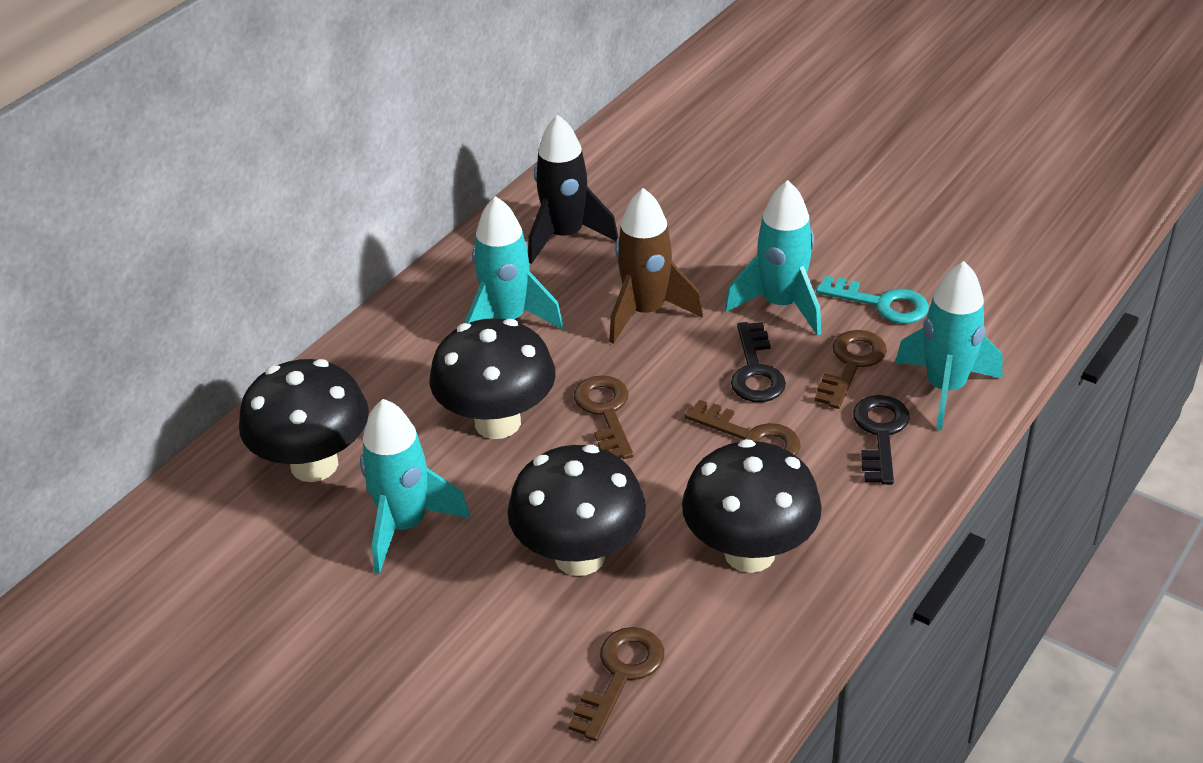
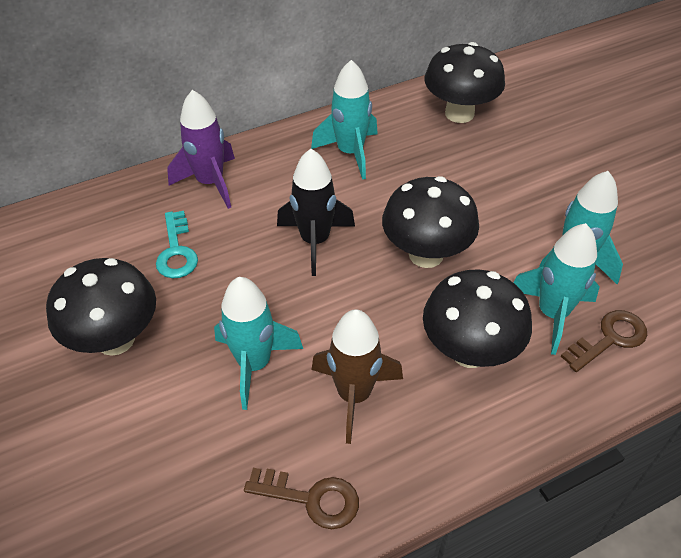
black key: [731,322,786,402] [853,395,910,485] = 2 -> none = 0
brown key: [568,627,664,741] [574,375,634,459] [685,400,801,456] [815,330,887,409] = 4 -> [244,468,359,529] [561,310,647,372] = 2
purple rocket: none = 0 -> [167,90,235,209] = 1

